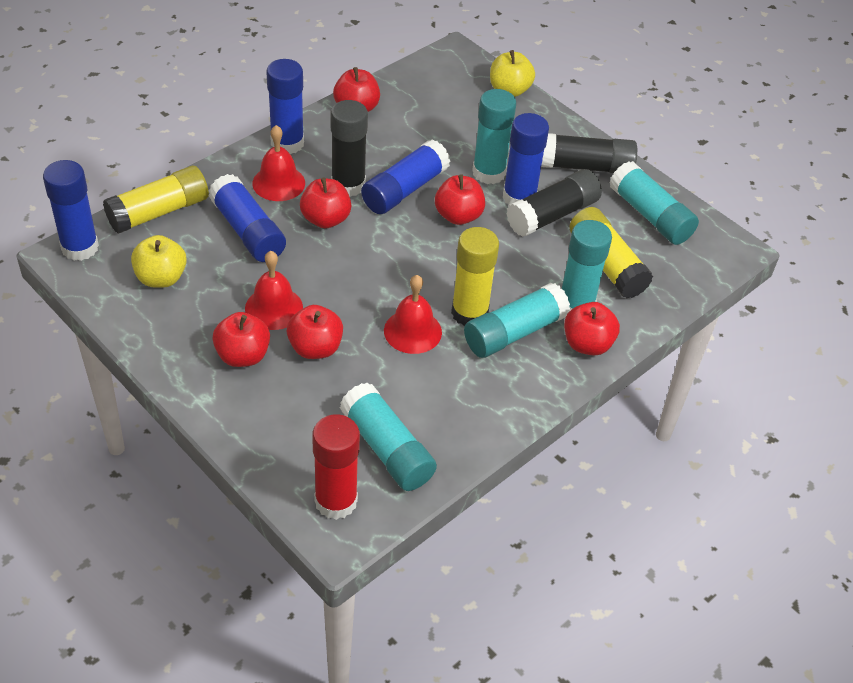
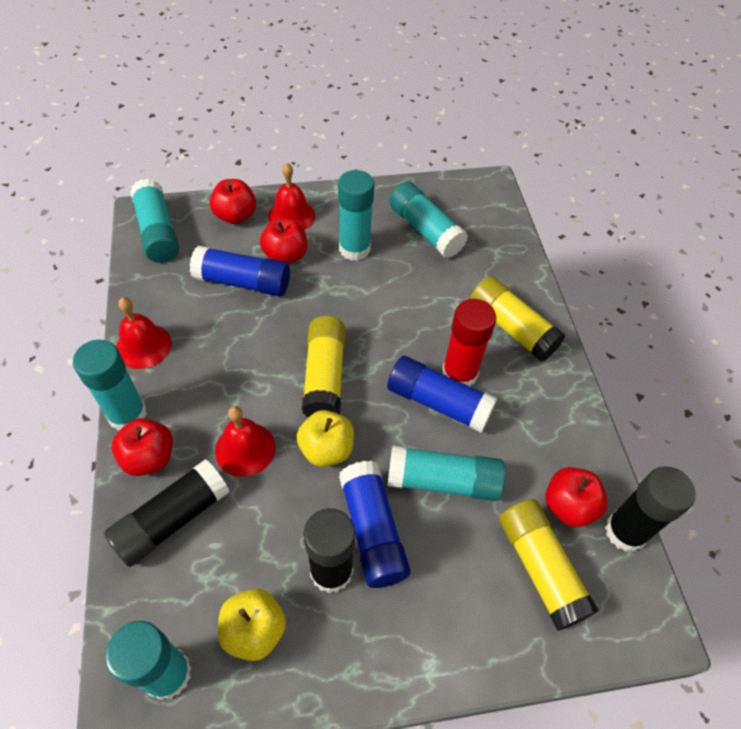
blue glue stick: [43,160,99,261] [208,174,286,262] [266,59,304,154] [361,139,450,214] [503,113,549,205] = 5 -> [190,246,290,296] [339,461,410,588] [387,356,497,433] = 3
red apple: [213,312,270,367] [287,305,343,359] [300,177,351,228] [333,67,380,112] [435,174,485,225] [564,302,620,356] = 6 -> [112,418,173,476] [210,179,256,224] [260,218,307,264] [545,467,608,527] = 4
turquoise glue stick: [340,382,437,491] [464,283,570,358] [472,89,516,184] [562,220,612,311] [609,161,699,245] = 5 -> [73,340,147,431] [105,621,192,700] [130,179,179,263] [338,170,374,261] [387,445,505,501] [389,181,468,258] = 6

